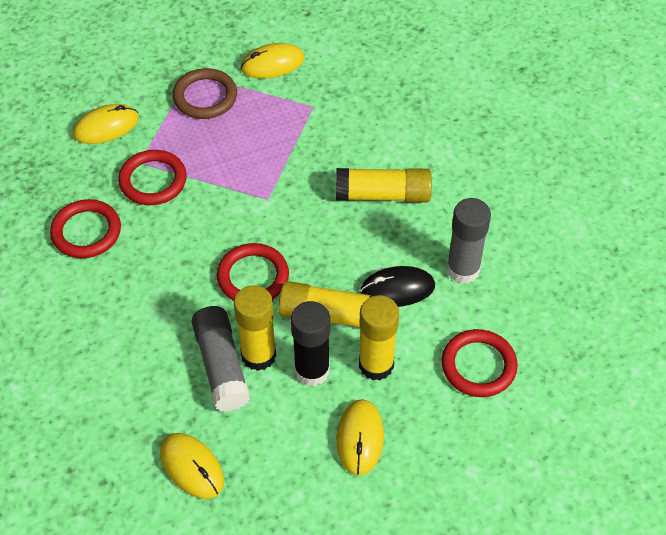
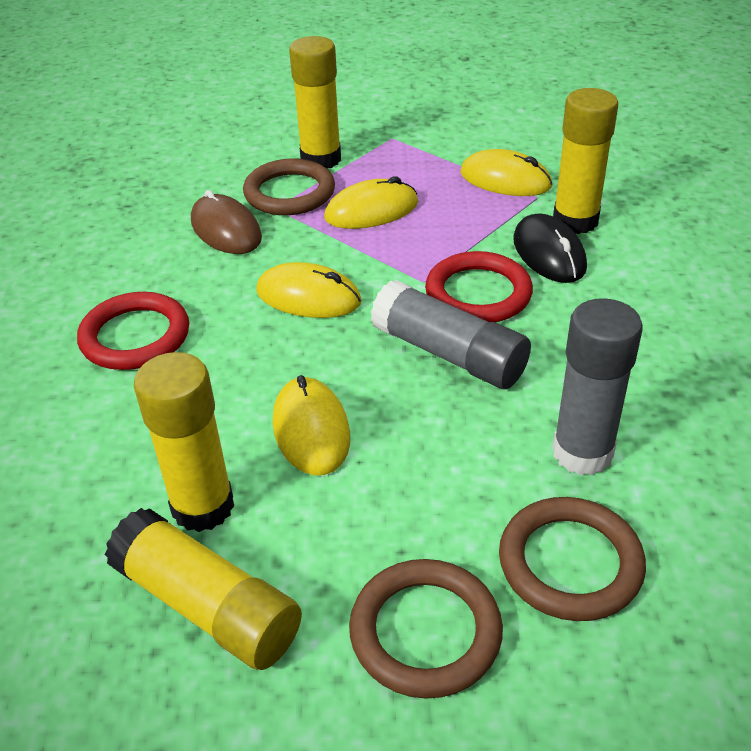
black glue stick: [291,301,330,386] = 1 -> none = 0
brown mouse: none = 0 -> [191,190,262,254] = 1
brown ring: [173,68,237,119] = 1 -> [243,158,335,215] [349,559,503,699] [499,497,646,621] = 3
red ring: [50,199,121,258] [118,150,187,205] [217,243,289,301] [441,329,518,397] = 4 -> [77,292,189,370] [425,251,533,322] = 2

